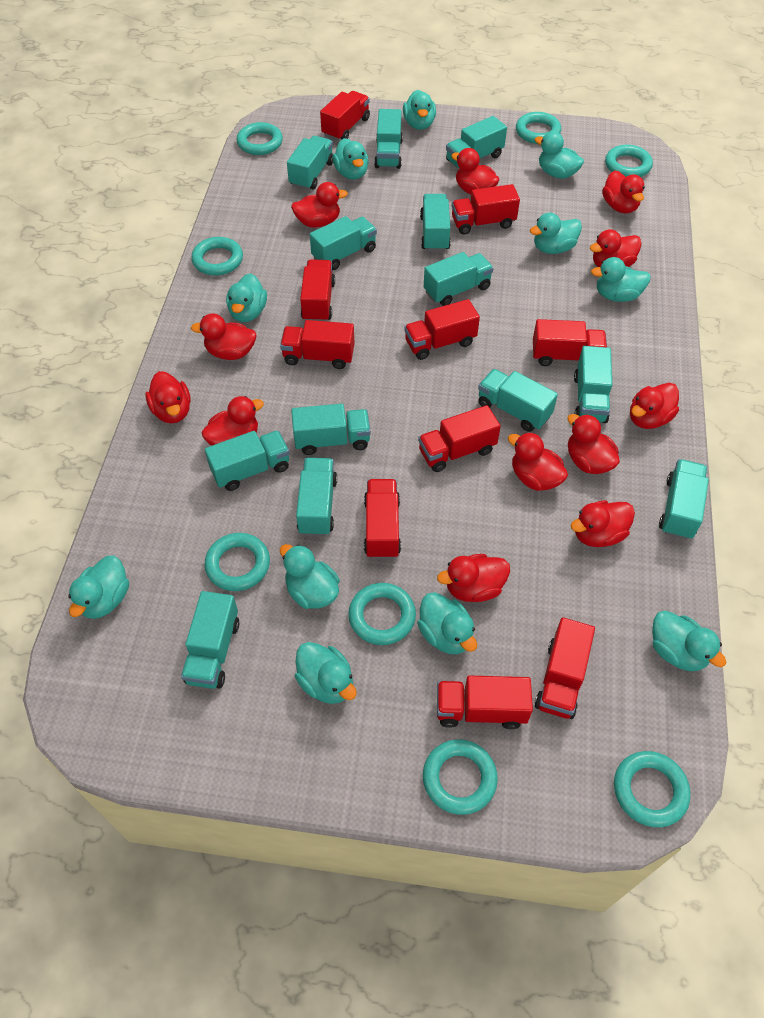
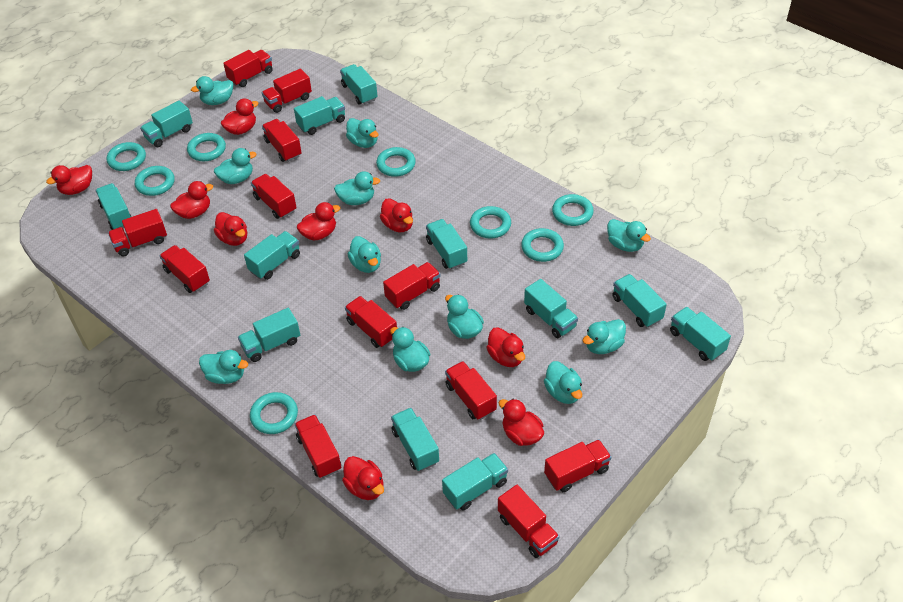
red duck: [146,371,191,423] [191,313,257,360] [202,396,264,446] [291,182,348,228] [437,554,510,602] [451,148,499,195] [508,432,568,491] [567,414,620,474] [570,500,635,547] [590,229,642,267] [602,170,645,213] [630,383,679,429] = 12 -> [46,165,92,195] [170,181,213,219] [214,212,247,246] [221,98,259,135] [297,202,341,240] [342,456,384,500] [380,198,413,232] [486,327,525,367] [499,399,544,446] = 9
red truck: [280,320,354,369] [300,260,335,321] [320,91,370,141] [364,479,401,559] [404,299,480,360] [418,405,501,472] [437,675,533,729] [452,184,520,235] [533,319,607,366] [535,617,595,719] = 10 -> [108,209,167,256] [159,245,210,293] [223,50,273,87] [251,174,297,219] [262,69,312,113] [262,119,302,162] [295,415,341,478] [345,296,397,348] [383,262,441,310] [445,361,497,420] [498,485,559,558] [544,439,612,492] = 12
turquoise truck: [181,591,239,689] [205,430,290,491] [287,136,333,190] [291,404,371,455] [296,458,337,536] [310,216,377,270] [374,109,403,169] [420,194,451,251] [424,252,494,306] [446,116,507,169] [478,369,558,432] [574,346,612,423] [659,459,709,540] = 13 -> [96,183,132,230] [140,100,193,147] [238,308,300,362] [244,231,300,280] [294,96,345,135] [340,64,377,105] [391,408,439,471] [426,219,467,269] [442,453,508,511] [524,279,578,338] [612,274,667,328] [670,307,731,361] = 12

